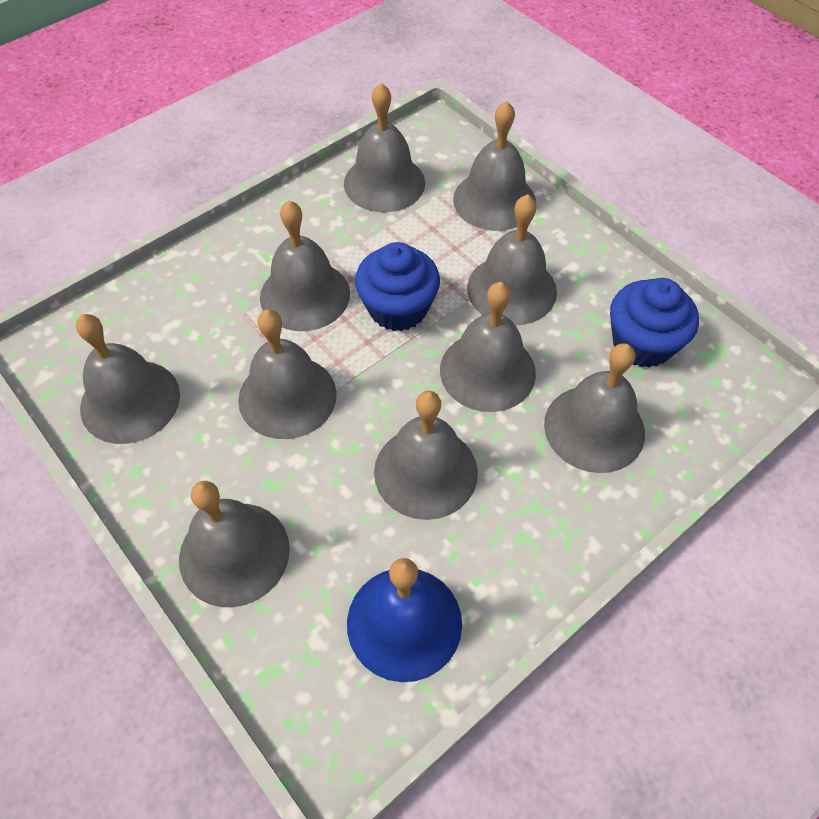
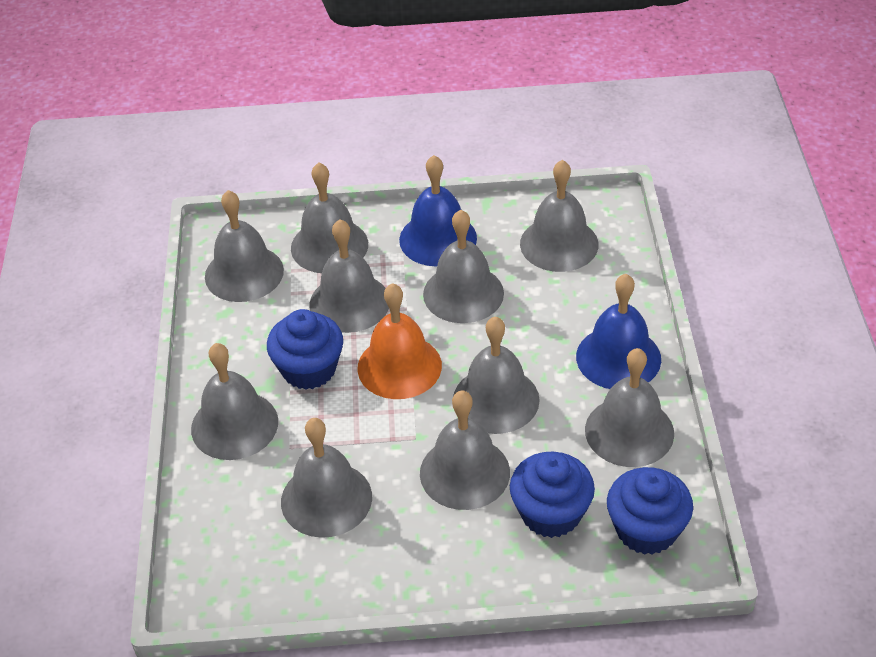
blue bell: [347,558,462,682] = 1 -> [399,155,477,266] [576,274,661,389] = 2
blue cupcake: [355,242,440,331] [610,278,699,368] = 2 -> [267,309,343,390] [510,452,595,538] [607,467,693,555] = 3
orange bell: none = 0 -> [357,283,442,399] = 1

